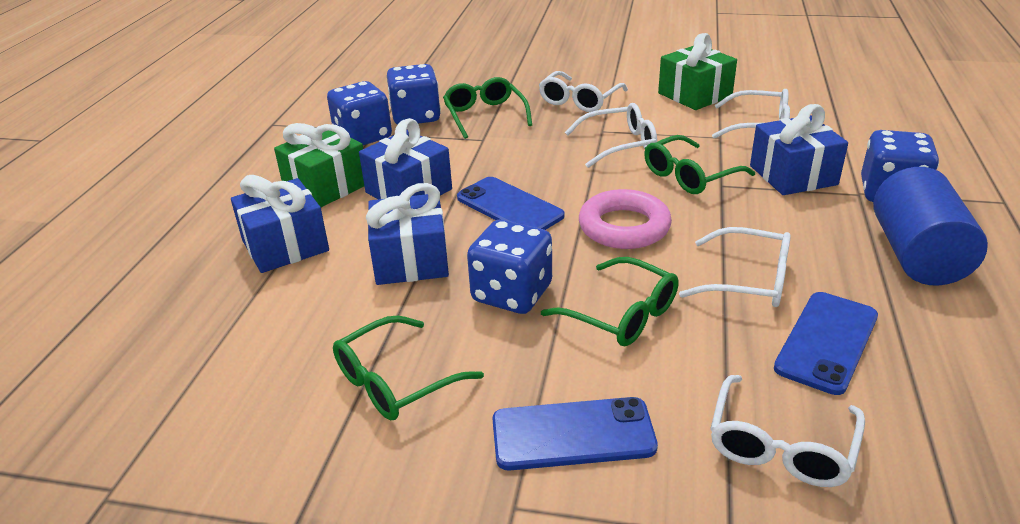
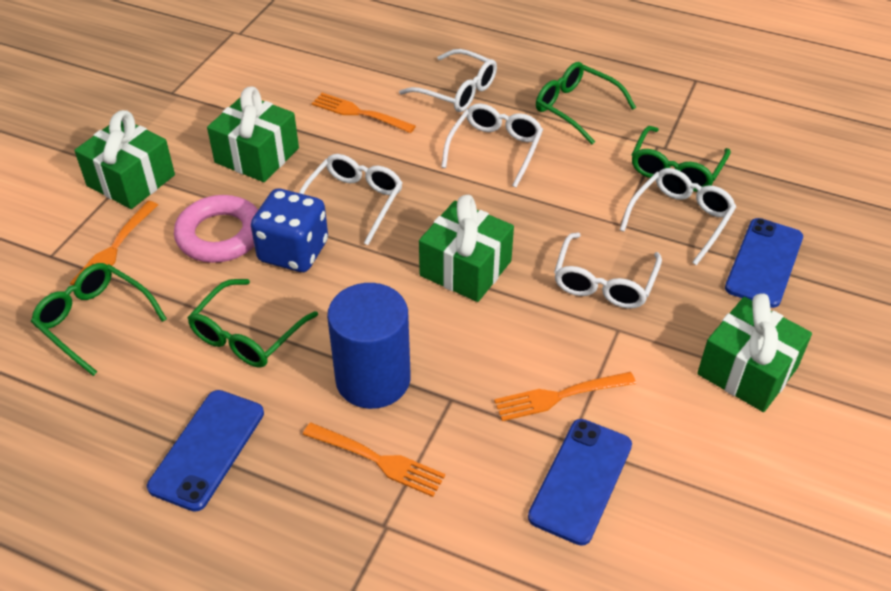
blue dice: [327,81,392,145] [387,64,441,125] [467,220,552,314] [861,130,939,202] = 4 -> [251,189,328,272] = 1
blue gift: [231,175,329,273] [359,118,452,199] [366,183,449,285] [750,104,848,195] = 4 -> none = 0
green gift: [274,123,364,207] [658,33,737,110] = 2 -> [74,110,175,209] [207,86,299,182] [419,195,514,302] [697,293,812,412] = 4
orange fork: none = 0 -> [70,201,158,285] [303,423,445,497] [312,93,416,133] [494,372,636,421] = 4

